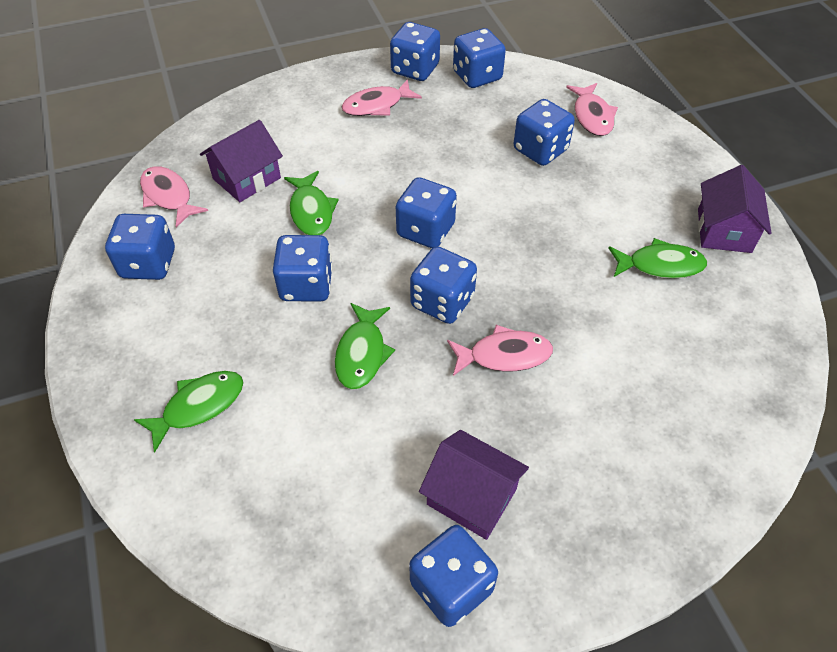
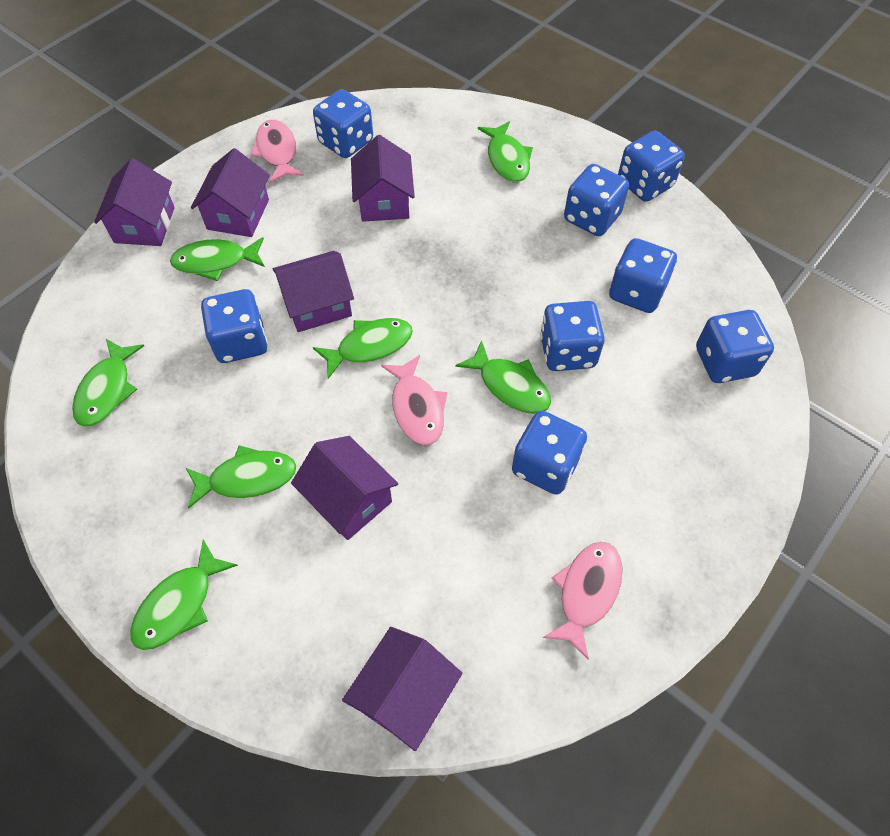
green fish: [134,371,244,452] [284,171,338,235] [335,303,395,389] [608,238,707,279] = 4 -> [72,339,144,427] [130,540,238,650] [170,237,265,281] [186,445,297,508] [313,318,413,379] [455,340,551,414] [478,121,533,182] = 7
pink fish: [140,166,208,228] [342,79,422,116] [447,325,553,376] [566,83,618,136] = 4 -> [250,120,304,183] [381,355,448,445] [543,542,622,660] = 3
purple house: [200,120,283,202] [419,430,529,540] [698,165,772,253] = 3 -> [94,158,175,246] [191,148,270,237] [273,251,354,332] [291,436,398,540] [342,627,463,751] [351,135,415,222] = 6

